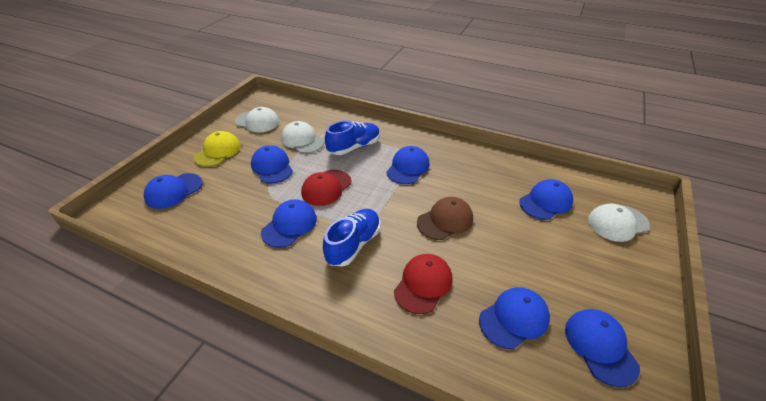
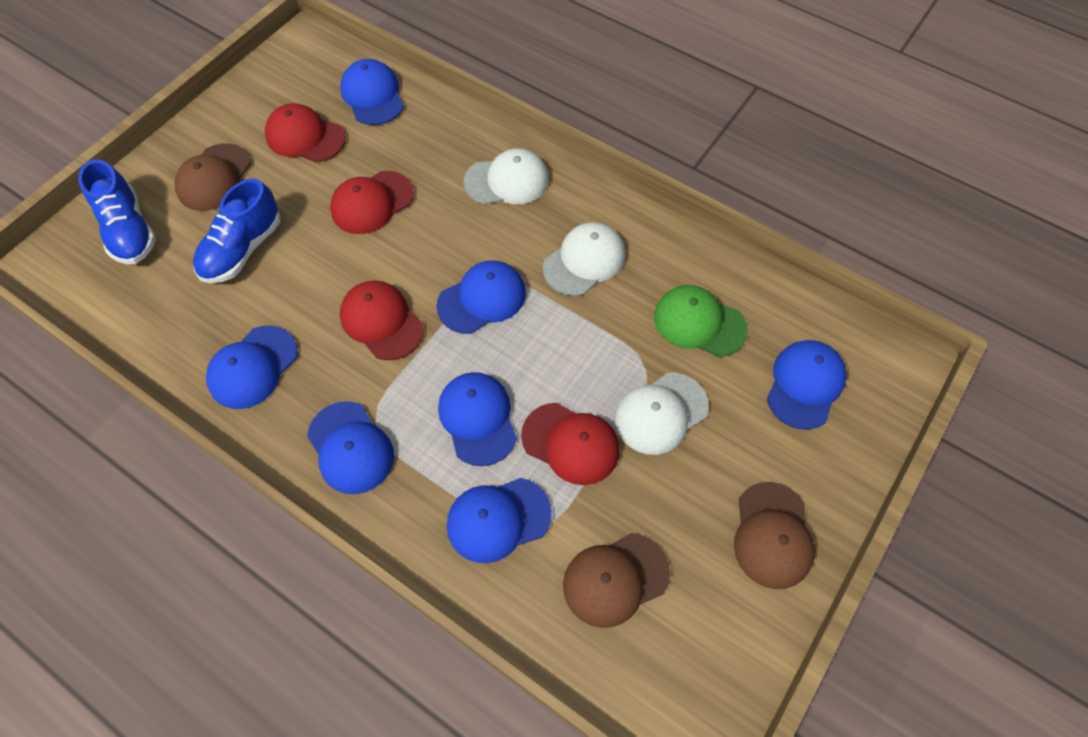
brown cap: [417,197,473,240] = 1 -> [175,143,251,211] [563,533,670,628] [734,482,815,589] = 3
green cap: none = 0 -> [654,285,748,357] = 1
red cap: [301,170,351,206] [394,254,452,314] = 2 -> [265,103,346,162] [330,171,414,234] [340,280,424,360] [521,403,620,485] = 4
yellow cap: [193,131,241,167] = 1 -> none = 0

